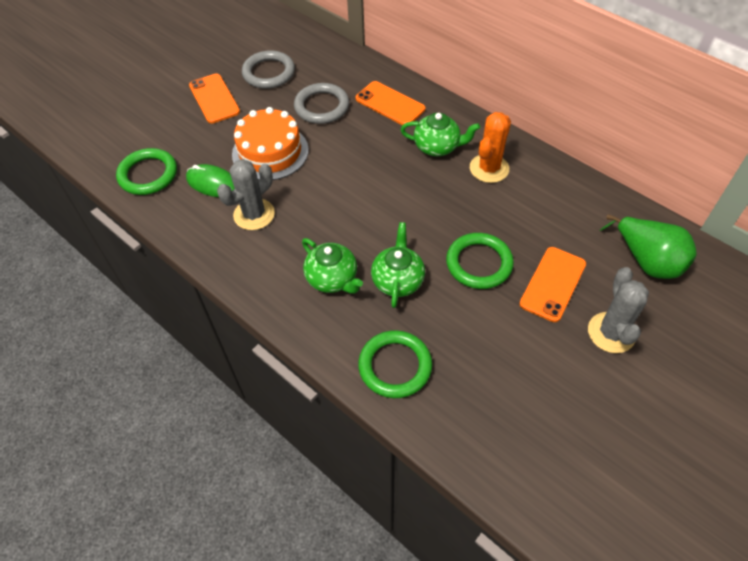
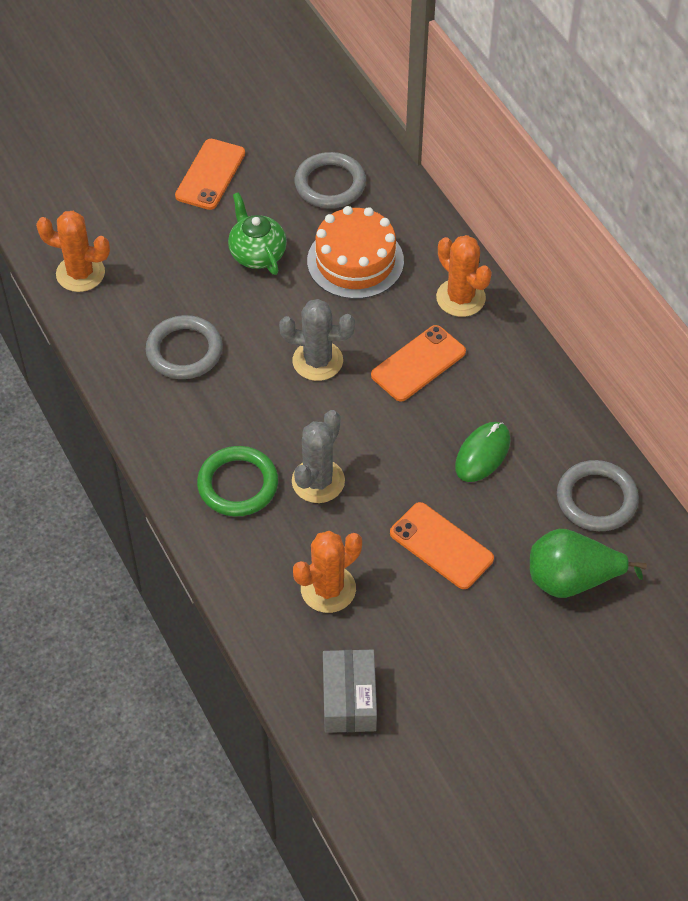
green ring: [116,148,177,195] [358,330,432,398] [446,233,514,289] = 3 -> [197,446,278,516] = 1
green teapot: [302,238,363,294] [371,222,425,308] [401,113,480,156] = 3 -> [228,192,287,275] = 1
grey box: none = 0 -> [323,650,377,733] = 1
grey ring: [242,50,295,89] [294,83,349,124] = 2 -> [146,315,223,379] [295,152,366,208] [557,460,639,531] = 3
orange cactus: [470,112,511,183] = 1 -> [36,211,110,292] [293,531,362,613] [436,235,492,317] = 3

